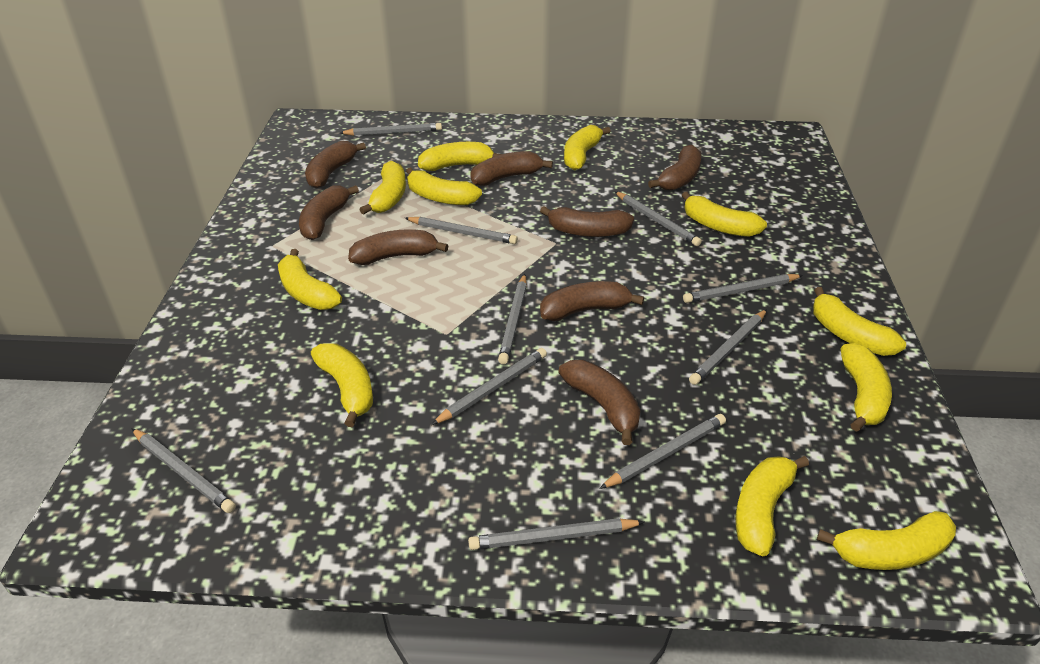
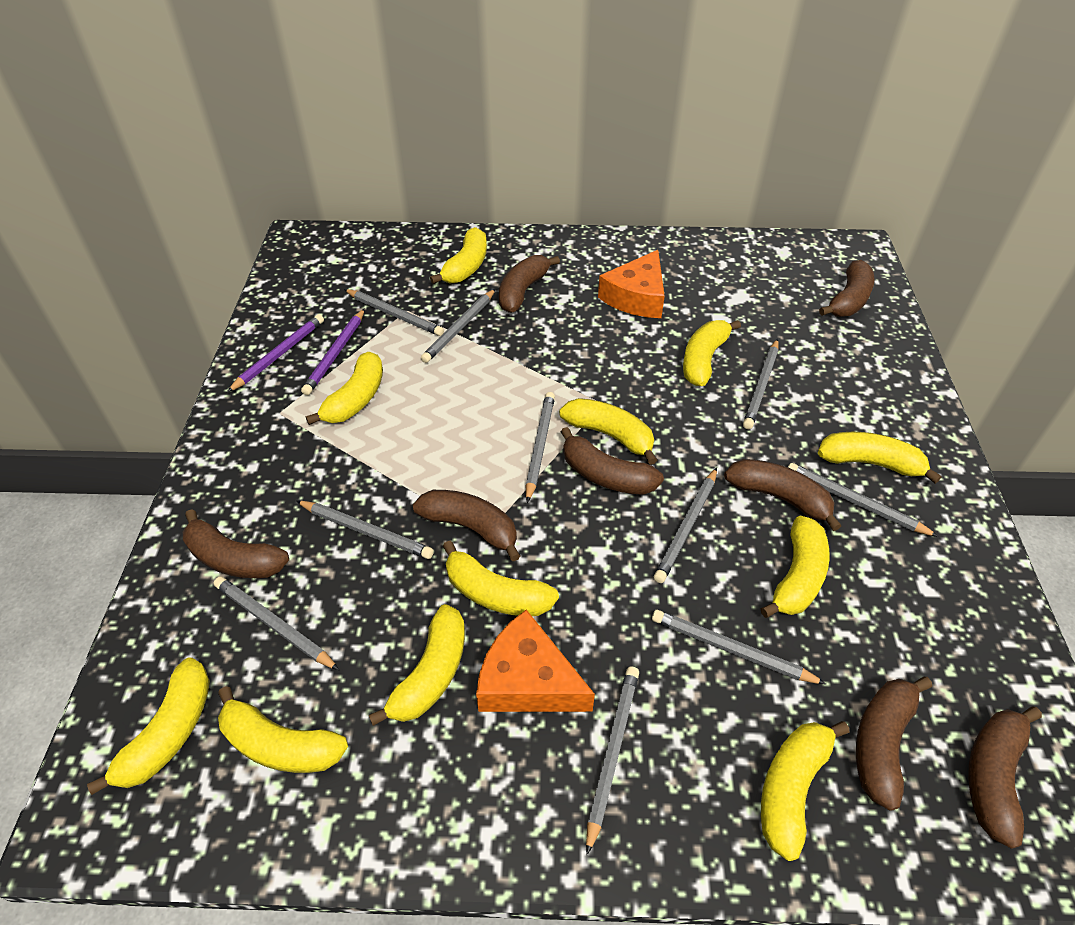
orange cheese: none = 0 -> [476,610,595,712] [598,250,665,318] = 2
purple pencil: none = 0 -> [227,314,324,392] [301,308,365,395] = 2

